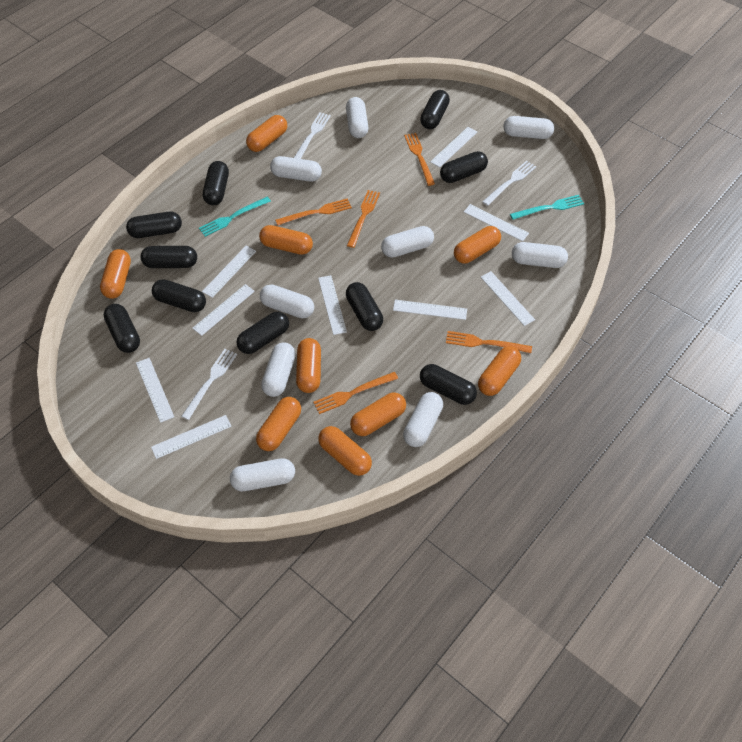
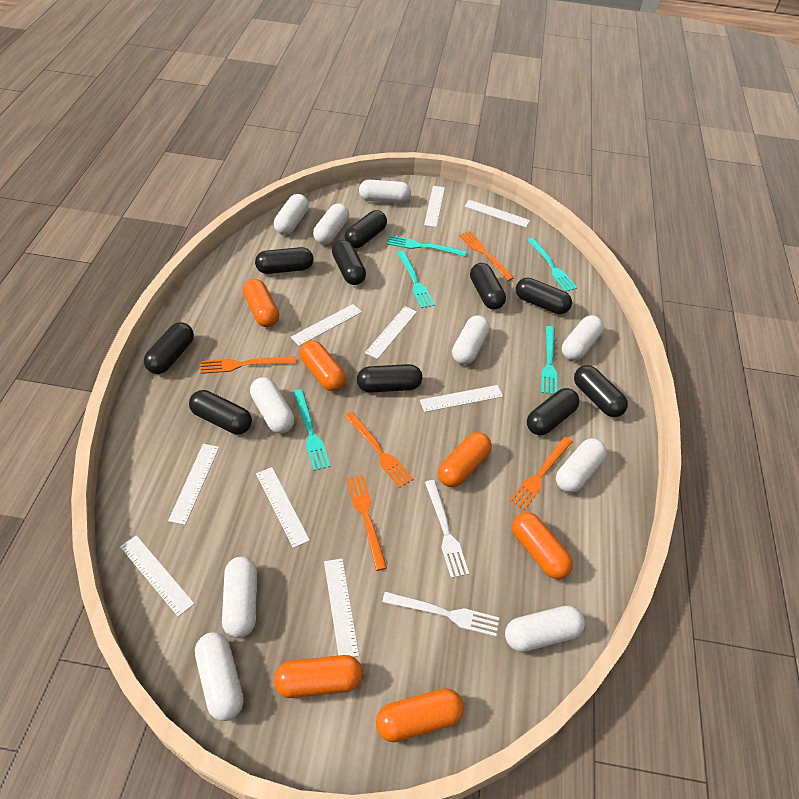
orange capsule: [100,249,131,299] [246,115,287,152] [256,397,301,451] [259,225,313,255] [296,338,321,393] [318,426,372,476] [350,392,406,436] [454,226,501,263] [478,346,521,396] = 9 -> [243,279,279,327] [274,655,363,698] [299,340,346,391] [376,688,464,742] [438,432,492,487] [512,512,573,579] = 6
turquoise fork: [199,197,271,237] [510,195,584,220] = 2 -> [293,389,331,471] [387,235,466,256] [397,250,435,308] [528,238,577,292] [541,326,557,394] = 5
white capsule: [230,458,295,491] [260,285,314,318] [261,342,296,397] [270,156,322,182] [346,97,368,138] [381,226,434,258] [403,392,443,447] [503,116,554,139] [512,242,568,268] = 9 -> [195,632,244,721] [222,557,257,638] [250,377,294,433] [274,194,309,235] [313,203,349,244] [359,180,411,203] [452,315,490,365] [505,606,585,652] [556,438,607,493] [562,315,604,361] = 10
white fork: [181,349,237,420] [294,112,331,159] [482,161,536,206] = 3 -> [382,591,499,637] [425,480,469,578] = 2

